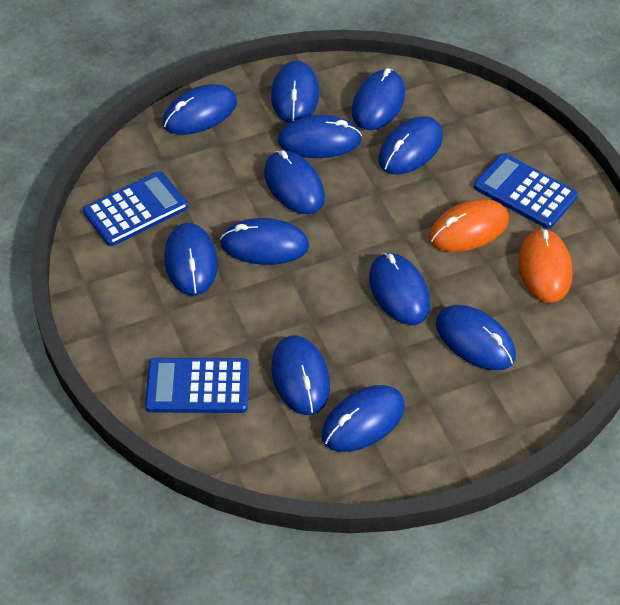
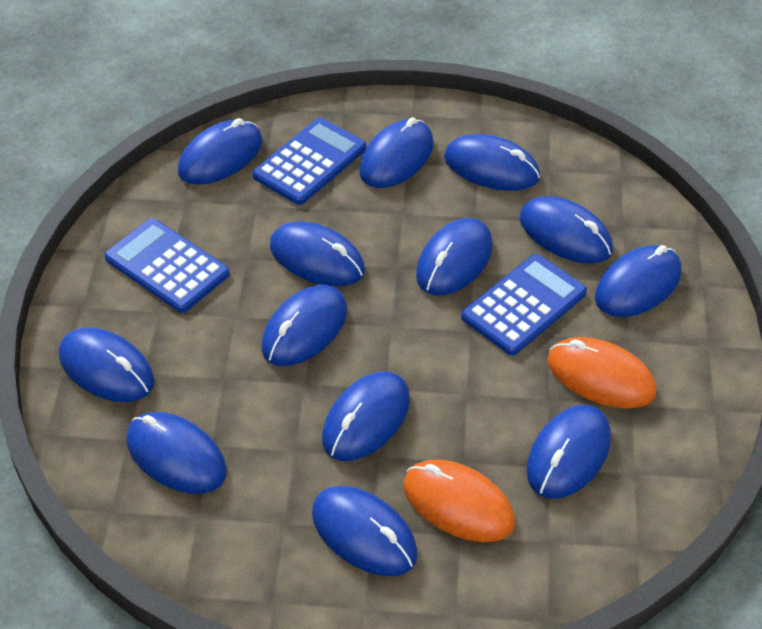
blue mouse: [162,84,237,135] [164,223,218,296] [220,218,309,265] [264,150,325,214] [271,61,319,123] [271,335,330,415] [277,115,362,158] [322,385,405,452] [352,68,405,130] [369,253,430,325] [379,116,443,175] [436,305,516,370] = 12 -> [59,328,154,402] [126,412,227,494] [178,118,263,185] [261,285,347,366] [270,222,365,287] [312,486,418,576] [322,371,410,461] [359,117,434,188] [416,218,493,295] [444,134,540,191] [520,196,613,263] [526,405,611,499] [595,245,682,317] = 13

